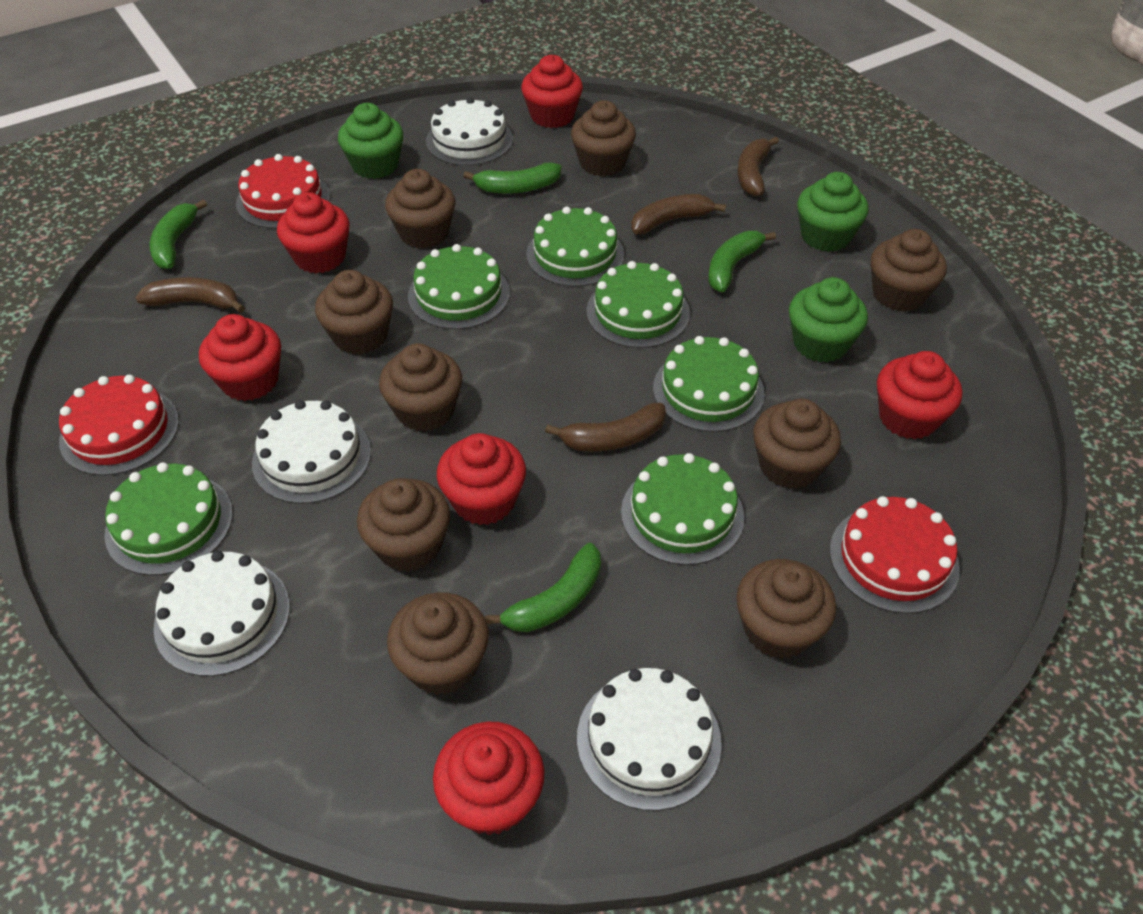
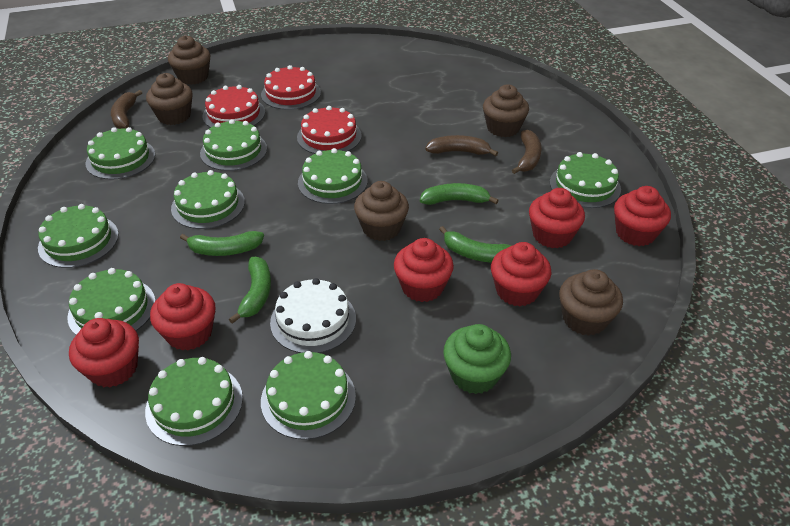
brown banana: [136,277,245,313] [545,403,666,451] [631,194,726,234] [737,137,779,196] = 4 -> [111,90,142,129] [425,135,498,156] [512,130,542,174] = 3
brown cupcake: [315,270,393,354] [357,478,450,572] [379,343,462,432] [385,169,455,249] [387,592,489,695] [571,100,636,176] [736,559,836,659] [753,399,841,489] [870,229,947,312] = 9 -> [146,73,193,125] [168,36,210,85] [354,181,409,241] [483,84,529,137] [559,269,623,336] = 5
green cake: [104,462,233,575] [408,244,510,329] [526,206,624,287] [586,261,690,348] [621,453,744,565] [653,336,765,432] = 6 -> [38,204,119,268] [67,268,156,335] [86,127,155,179] [145,357,243,446] [171,170,245,229] [200,119,267,171] [261,351,356,440] [298,148,368,204] [550,152,621,208] = 9
green cupcake: [338,103,403,179] [789,277,868,363] [797,172,869,252] = 3 -> [443,324,511,394] = 1
white cake: [153,551,290,676] [252,400,371,504] [426,97,513,166] [577,668,722,811] = 4 -> [270,278,356,353] = 1

